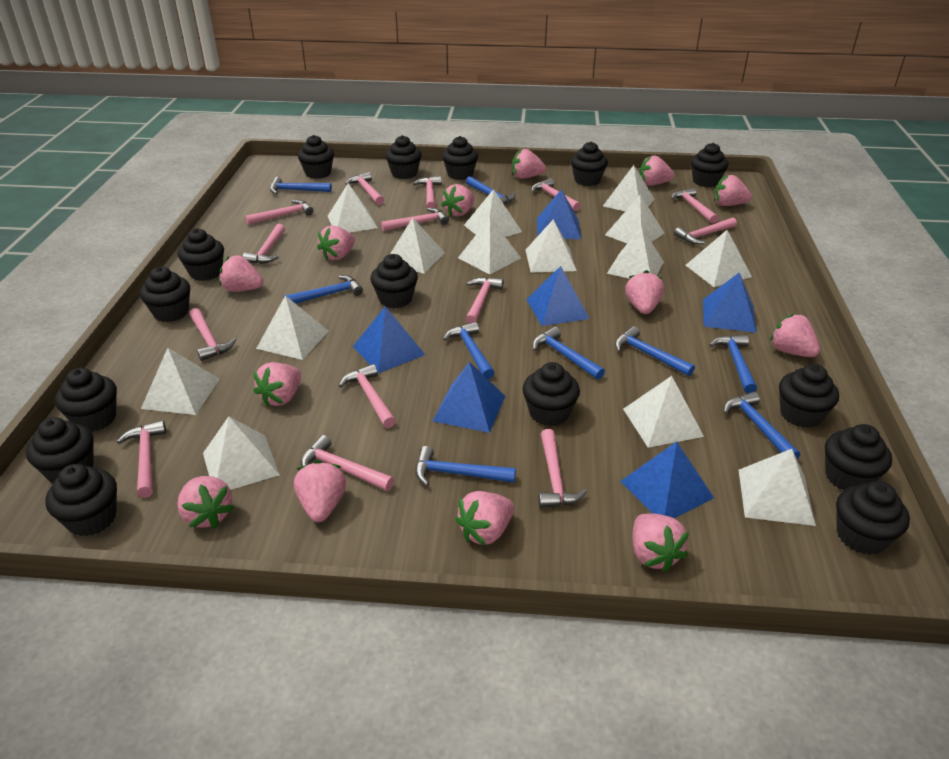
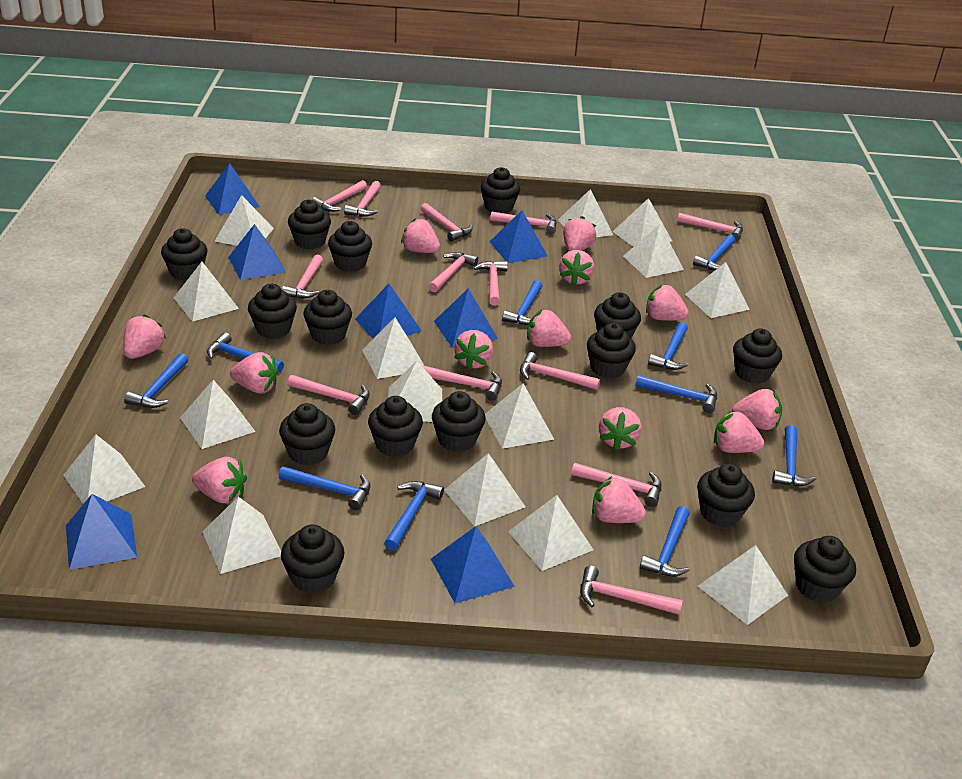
blue hammer: [270,177,332,194] [283,275,363,304] [415,446,516,486] [443,322,494,379] [466,176,515,204] [532,327,605,380] [615,326,695,376] [709,335,757,394] [724,391,800,459] = 9 -> [124,353,188,408] [207,332,284,373] [279,466,371,510] [384,481,444,550] [502,280,542,325] [635,375,717,413] [640,506,690,577] [648,322,688,370] [693,234,735,270] [772,425,816,486] = 10
blue pyramid: [353,306,425,373] [433,362,505,433] [526,266,590,326] [537,189,581,239] [620,442,714,518] [703,273,757,333] = 6 -> [66,494,137,570] [205,163,260,215] [229,224,286,280] [355,283,422,338] [431,526,515,603] [434,288,498,348] [490,210,547,263] = 7
pink hammer: [117,420,166,498] [189,308,236,361] [243,224,285,264] [245,200,314,225] [301,435,394,491] [339,364,396,428] [346,172,384,205] [381,208,449,231] [413,176,442,208] [466,277,504,324] [531,178,581,211] [538,429,587,508] [671,188,718,223] [674,218,737,244] = 14 -> [282,254,323,299] [288,375,370,415] [311,180,367,212] [344,181,381,217] [421,203,473,241] [422,365,502,401] [428,252,478,292] [474,261,508,306] [490,212,557,234] [520,352,600,390] [571,463,662,507] [580,566,683,615] [677,213,743,241] = 13
white pyramid: [141,348,220,415] [203,416,280,490] [256,295,329,360] [328,183,377,232] [390,218,445,274] [458,218,521,274] [464,189,522,237] [526,219,577,272] [603,165,655,211] [605,195,664,243] [607,226,664,279] [623,376,704,448] [686,230,752,287] [739,449,816,526] = 14 -> [63,435,145,504] [174,262,239,322] [180,380,256,449] [202,497,281,574] [214,195,274,246] [362,317,424,379] [388,361,442,422] [444,453,525,527] [485,383,554,449] [508,495,594,571] [558,189,613,237] [612,198,672,247] [623,224,684,278] [685,262,750,318] [698,545,788,625] = 15

